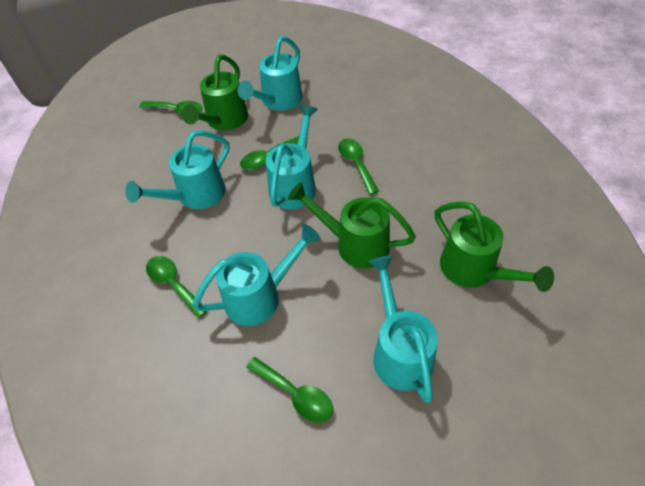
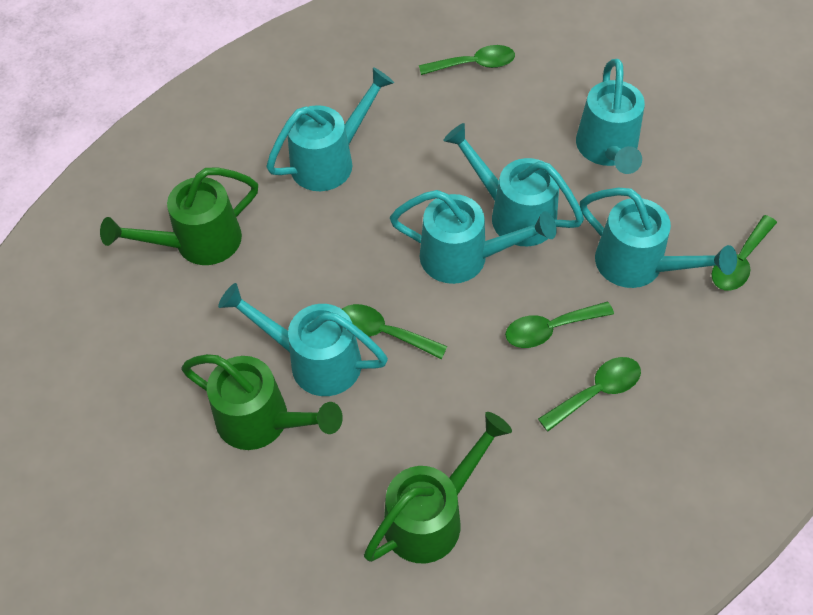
turquoise watering can: [125,130,230,209] [193,224,321,326] [237,36,303,111] [266,105,318,209] [368,256,438,403] = 5 -> [218,283,388,396] [266,67,394,191] [390,190,557,284] [443,123,584,246] [576,59,645,174] [580,188,737,288] = 6

